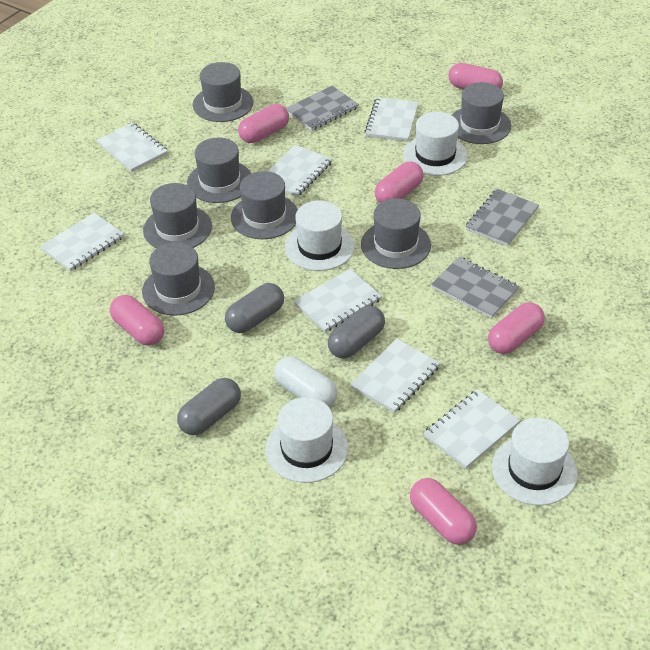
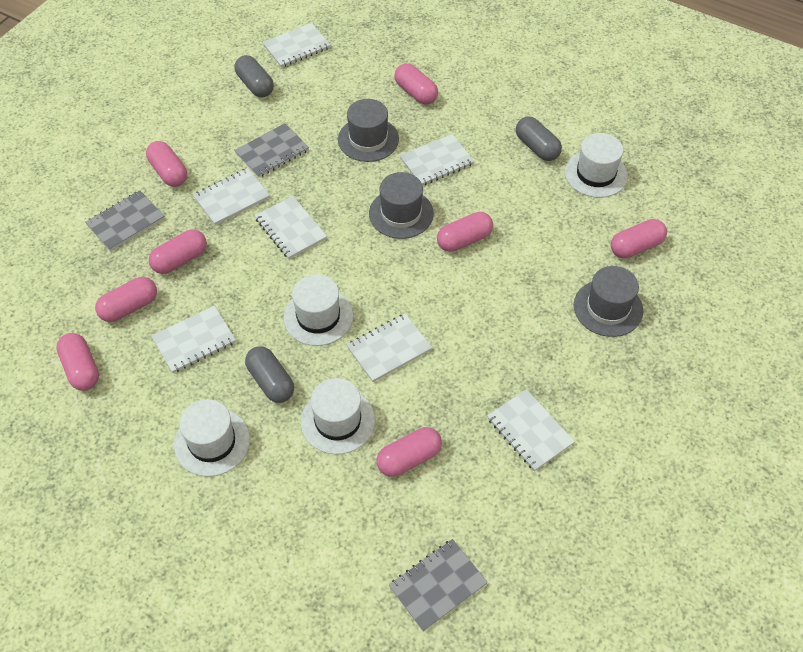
grey hat: [142,242,215,315] [143,183,212,248] [187,138,251,203] [193,62,253,122] [231,171,298,239] [361,199,431,269] [452,82,511,144] = 7 -> [338,99,399,162] [369,172,434,239] [574,266,643,337] = 3
pink capsule: [110,295,164,346] [238,104,289,143] [375,162,424,203] [410,478,477,545] [448,63,503,89] [488,302,545,354] = 6 -> [56,333,99,391] [95,277,157,322] [146,141,187,187] [149,230,207,274] [377,427,442,477] [394,63,438,105] [437,212,493,252] [611,219,667,259] = 8
white capsule: [274,356,337,407] = 1 -> none = 0

